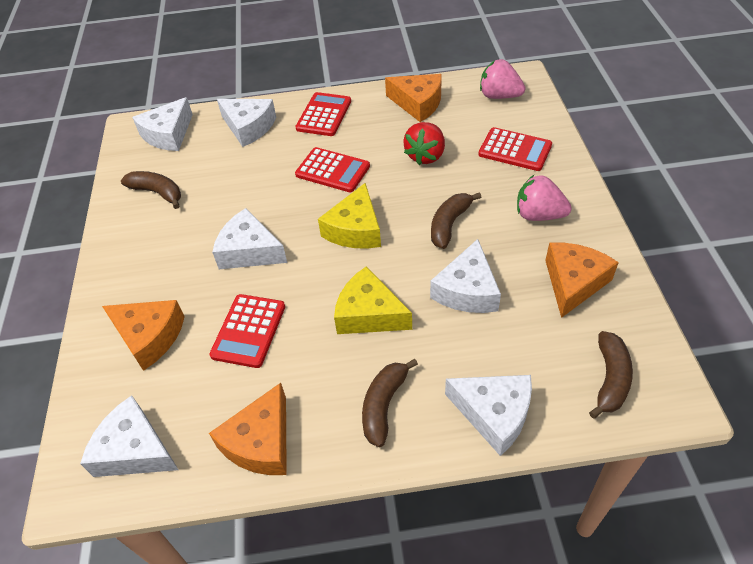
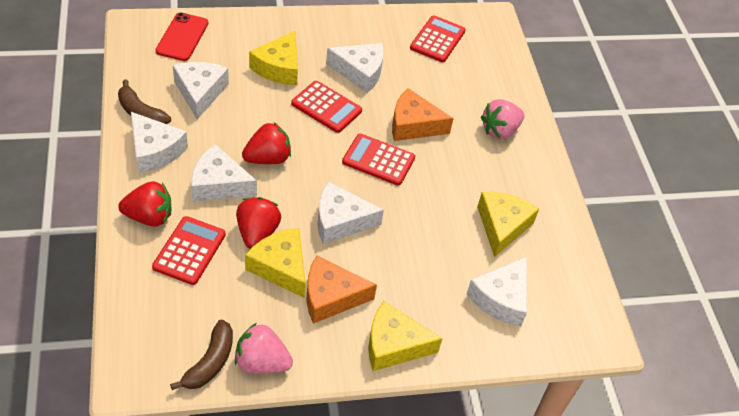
brown banana: [121,171,181,209] [362,359,418,447] [431,192,481,249] [589,331,633,419] = 4 -> [118,79,171,124] [170,320,233,390] = 2
orange cheese: [102,300,185,371] [209,383,287,475] [385,74,442,122] [545,243,619,318] = 4 -> [306,255,377,324] [392,88,454,141] = 2
red phone: none = 0 -> [156,12,208,61] = 1
red strawberry: [403,122,445,165] = 1 -> [118,181,171,227] [236,197,281,249] [242,122,291,164] = 3
yellow cheese: [318,183,381,249] [334,266,412,334] = 2 -> [245,228,306,298] [249,31,298,85] [368,301,442,371] [477,192,539,257] = 4

